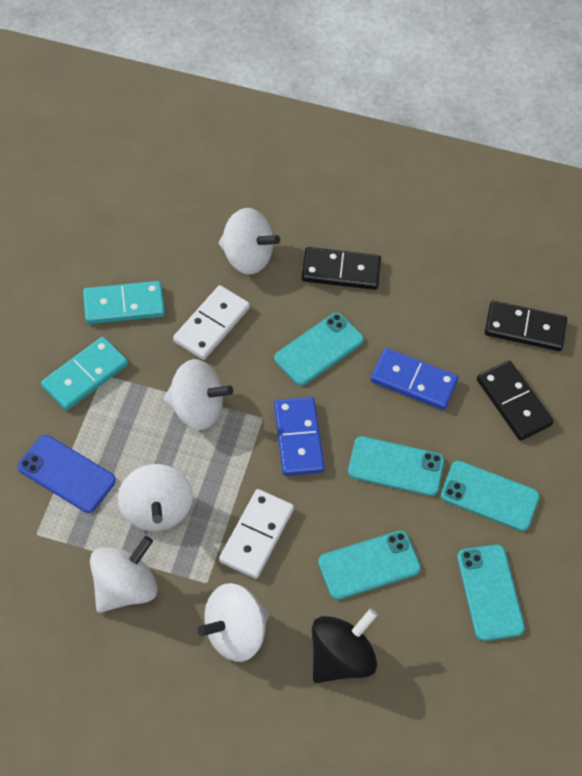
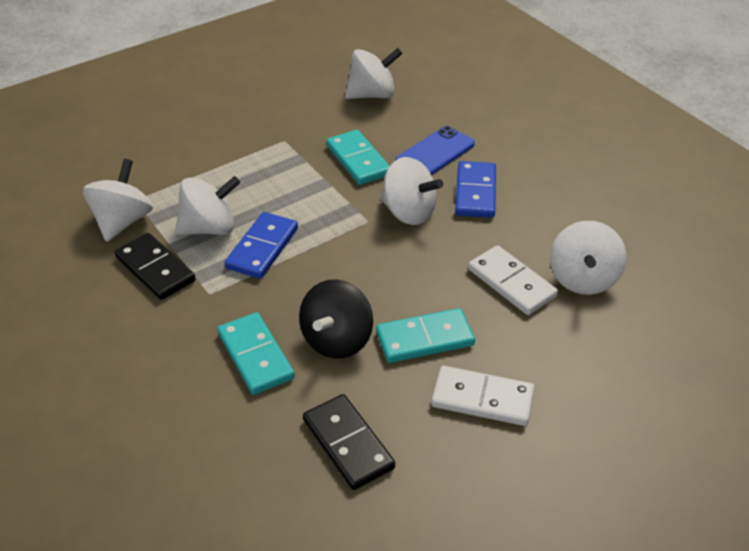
black domino: [302,247,381,290] [477,361,554,441] [485,301,567,351] = 3 -> [115,233,196,300] [303,394,395,490] = 2
turquoise domino: [41,337,128,411] [83,281,165,324] = 2 -> [218,312,295,395] [326,130,390,185] [376,308,475,363] = 3
turquoise phone: [274,313,364,386] [318,530,421,600] [348,436,444,496] [440,461,540,531] [457,545,525,641] = 5 -> none = 0

